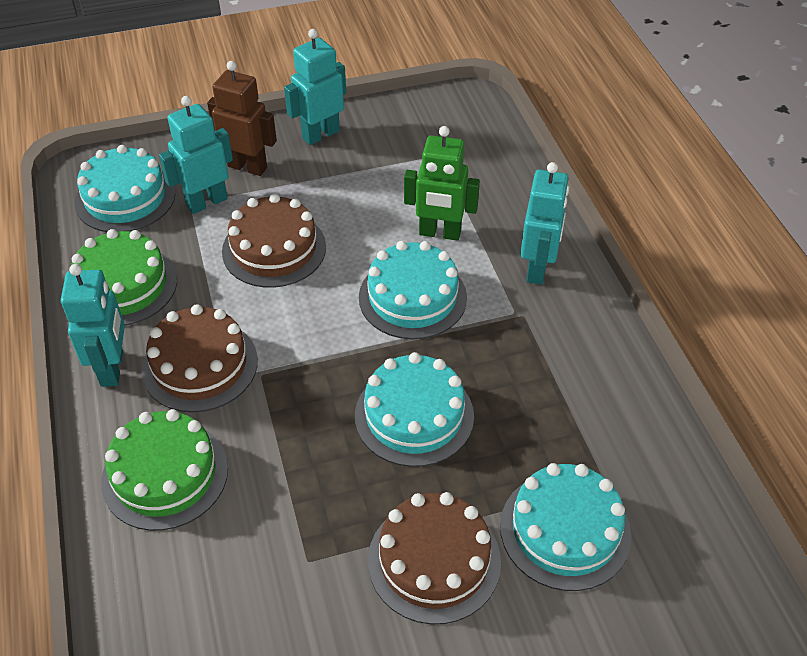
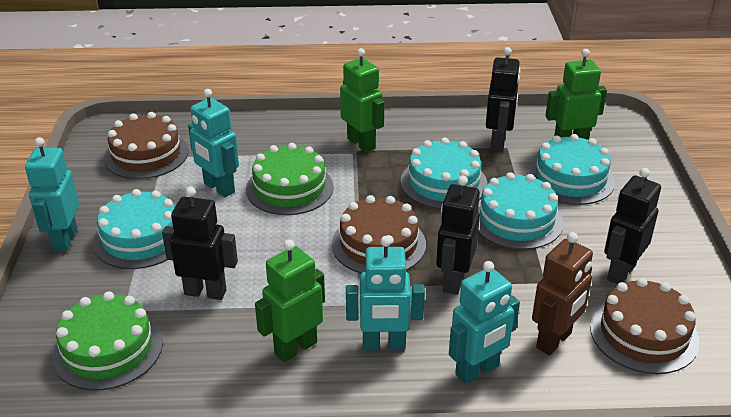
black robot: none = 0 -> [162,187,238,300] [436,176,480,295] [486,47,520,152] [604,168,661,284] = 4
green robot: [404,126,480,241] = 1 -> [255,240,325,362] [340,48,384,153] [545,49,607,140] = 3

